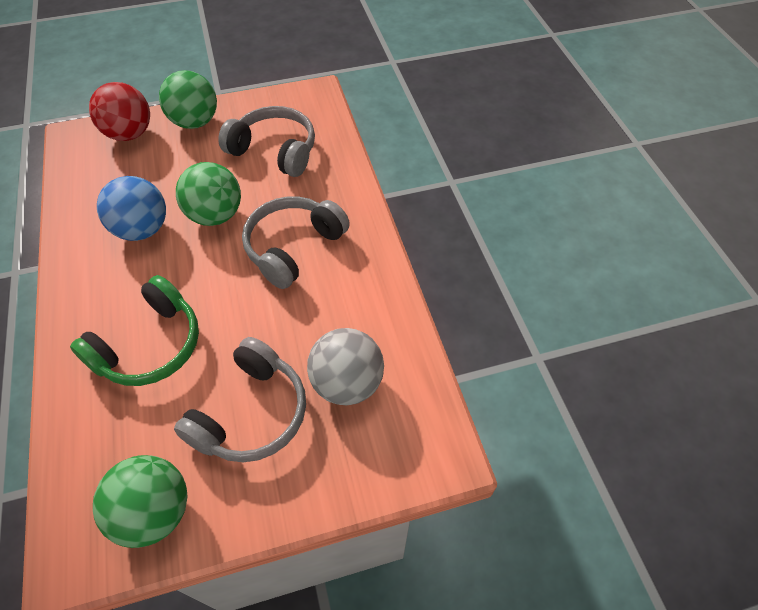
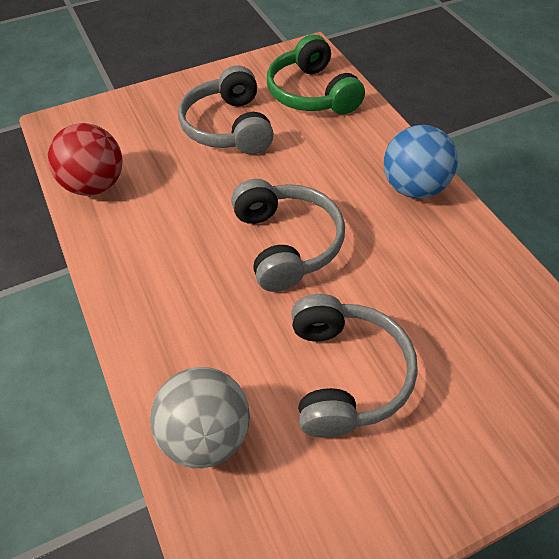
green ball: [93,455,188,548] [159,70,217,129] [176,162,241,226] = 3 -> none = 0

